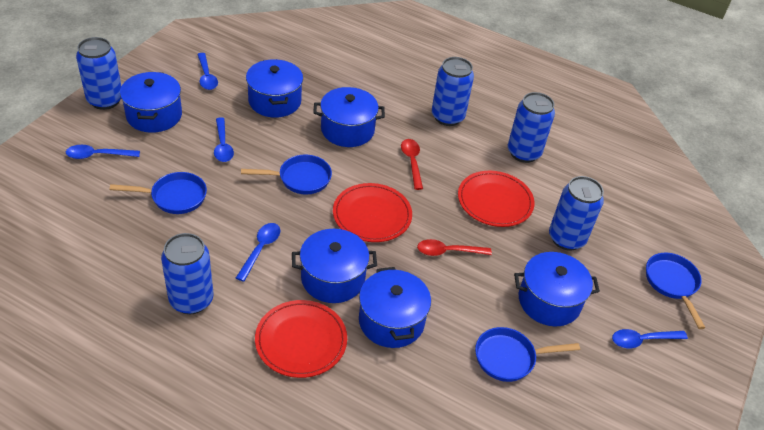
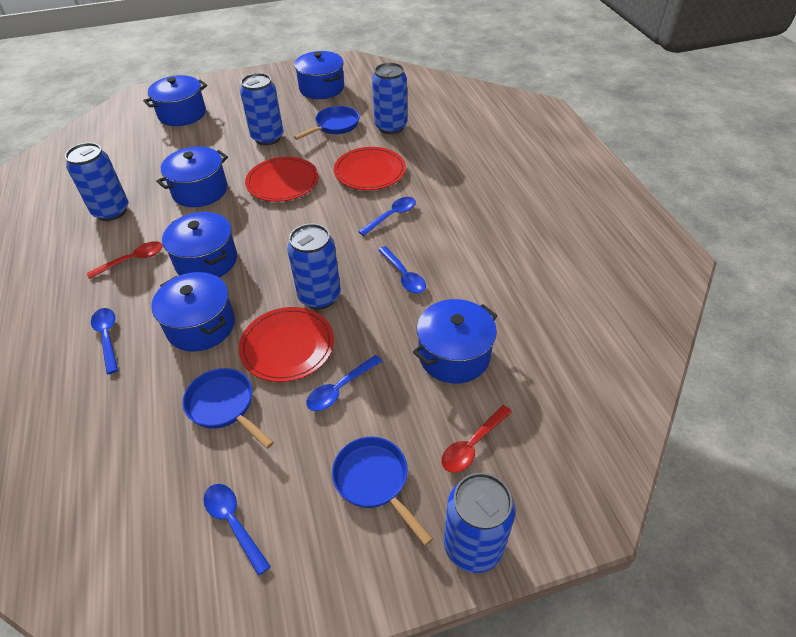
blue pan: [110,172,207,214] [241,155,332,195] [475,327,580,382] [646,253,705,329] = 4 -> [183,368,274,449] [294,106,359,140] [332,437,433,546] = 3

